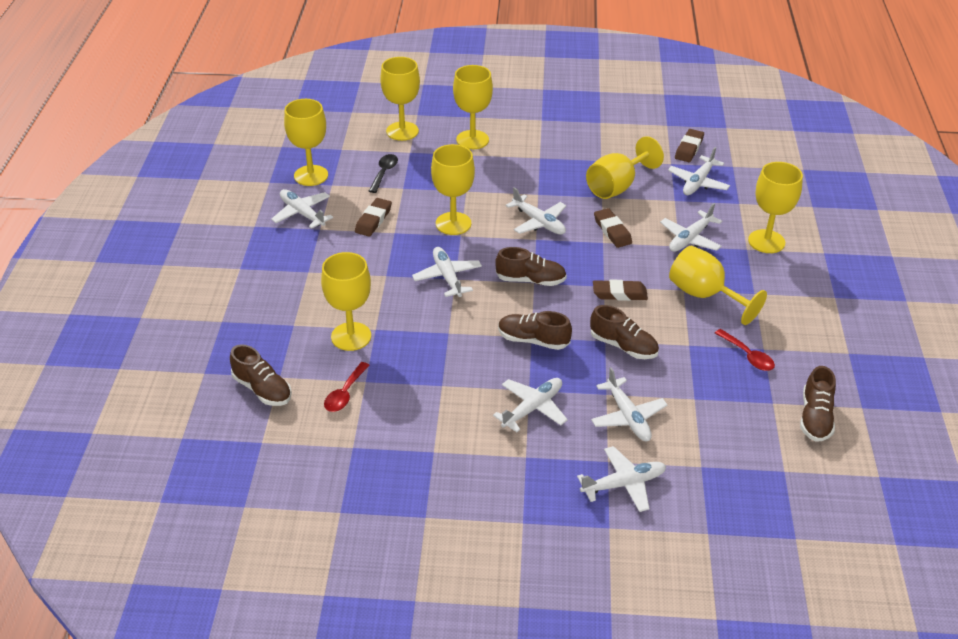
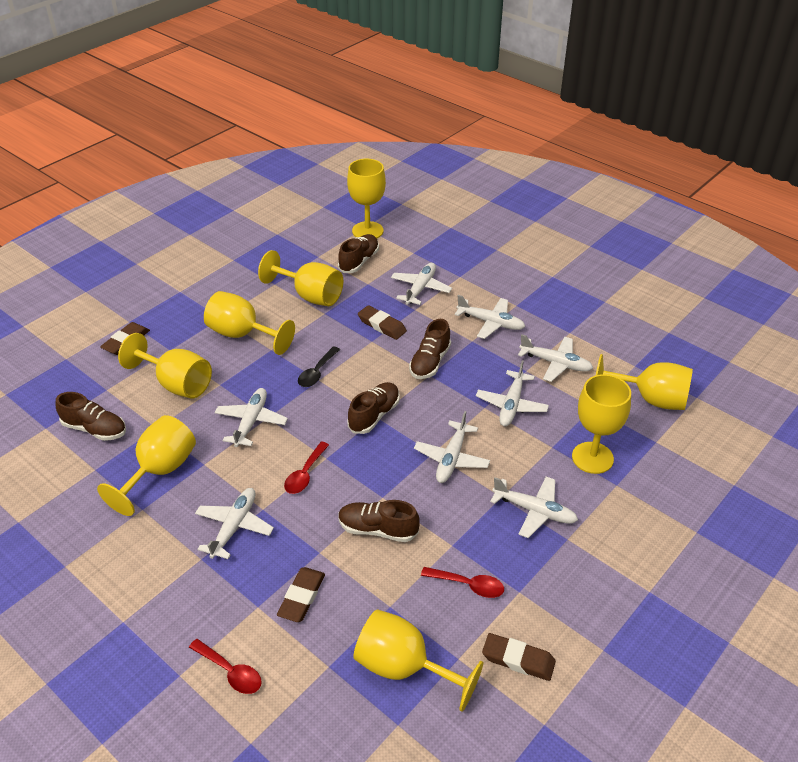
red spoon: [324,362,370,412] [715,329,775,371] = 2 -> [189,639,262,694] [284,442,329,494] [421,567,504,598] = 3

